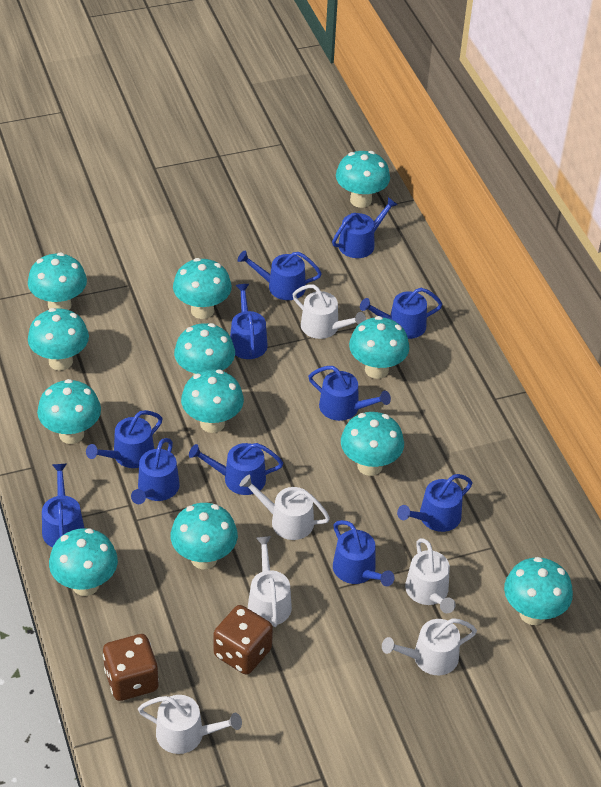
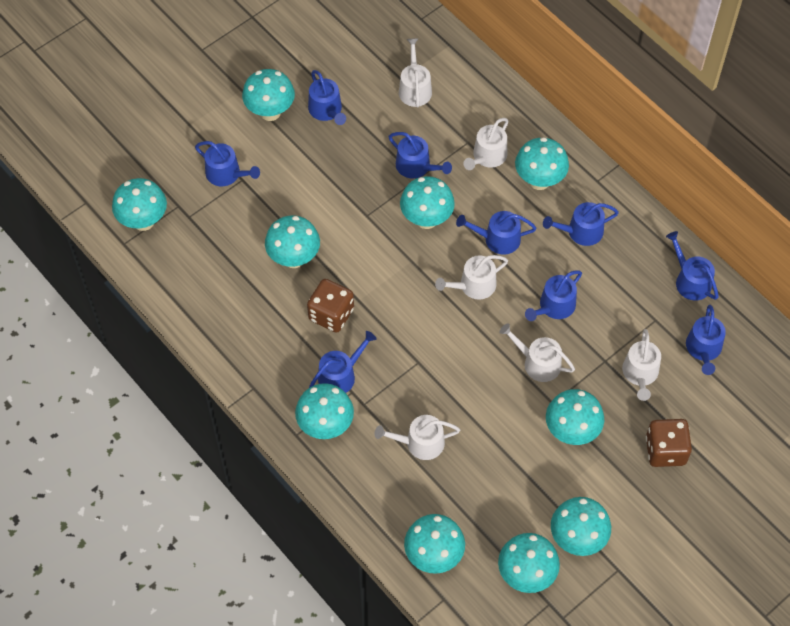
blue watering can: [42,464,84,547] [86,410,163,468] [131,438,180,504] [189,443,283,495] [230,284,268,359] [237,250,322,300] [308,366,391,421] [332,197,398,258] [333,520,394,586] [360,288,443,339] [397,474,472,532] = 11 -> [195,141,260,186] [308,70,346,125] [309,331,377,393] [389,132,452,179] [456,211,536,255] [525,270,582,321] [543,202,619,246] [666,231,719,301] [686,305,726,375] = 9
turquoise mushroom: [28,252,87,310] [28,308,89,371] [37,379,101,444] [49,528,118,596] [170,503,238,569] [173,258,232,319] [174,323,235,376] [181,370,244,433] [336,151,390,208] [341,412,404,476] [349,316,409,379] [504,557,573,625] = 12 -> [112,178,167,231] [242,69,295,121] [265,215,320,268] [295,383,354,439] [400,176,455,229] [404,514,465,574] [498,533,560,593] [515,137,569,190] [546,389,604,445] [551,497,611,556] = 10

